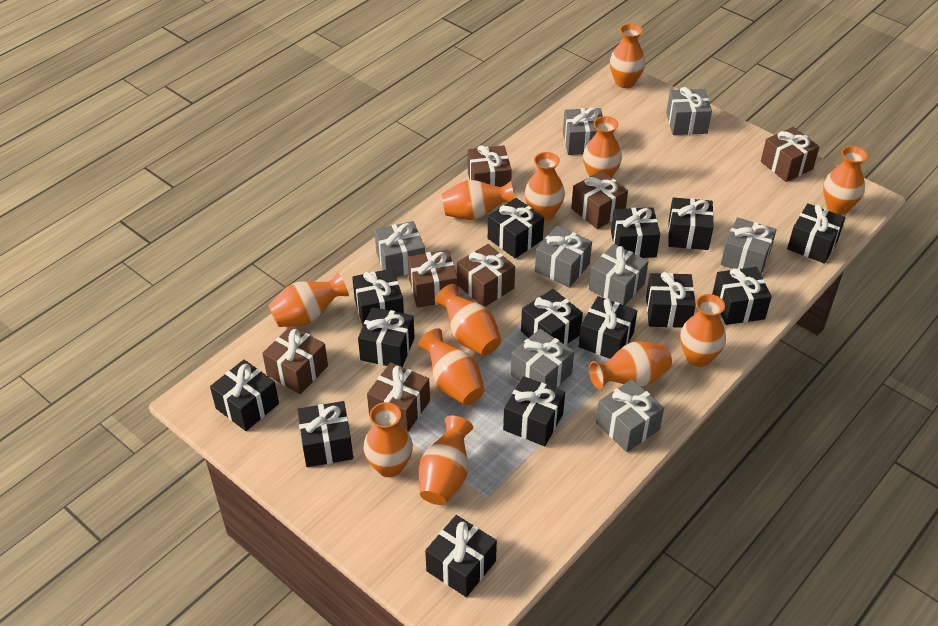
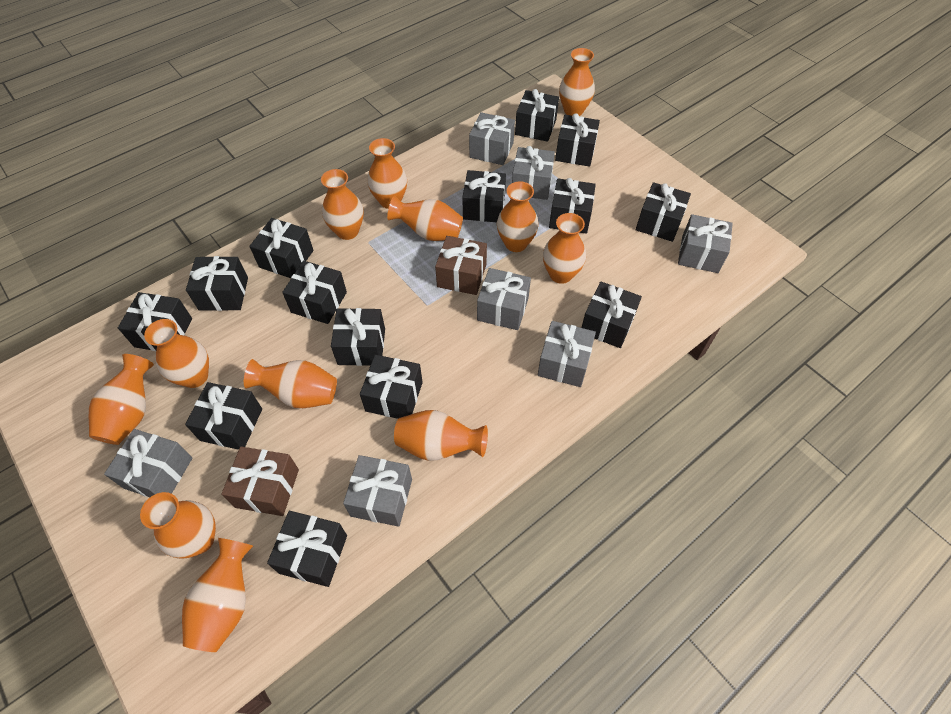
brown gift: [262,325,328,394] [367,362,430,432] [408,250,458,308] [457,244,515,307] [468,145,512,187] [571,170,628,229] [761,127,820,182] = 7 -> [221,447,299,516] [435,236,487,295] = 2
grey gift: [374,221,425,277] [511,329,574,388] [535,226,592,288] [563,107,603,155] [589,244,648,306] [596,379,664,452] [666,87,712,135] [721,217,776,274] = 8 -> [104,429,192,497] [343,455,412,527] [469,112,515,165] [477,268,531,330] [512,146,555,200] [538,321,596,387] [678,214,733,273] = 7

